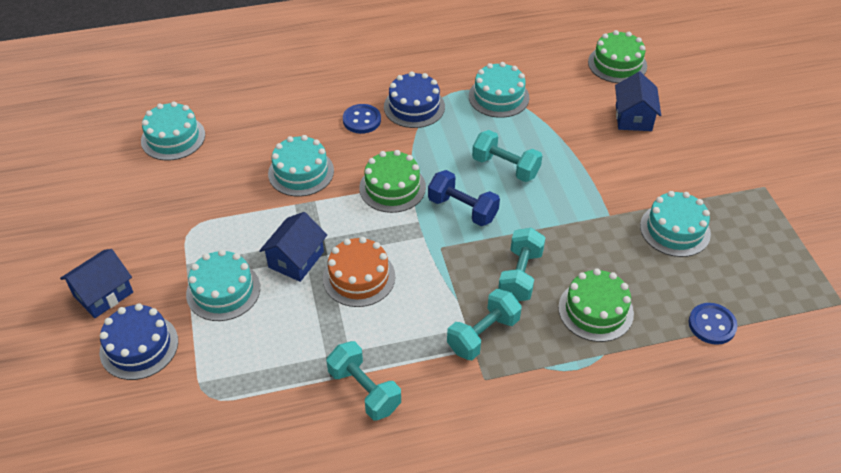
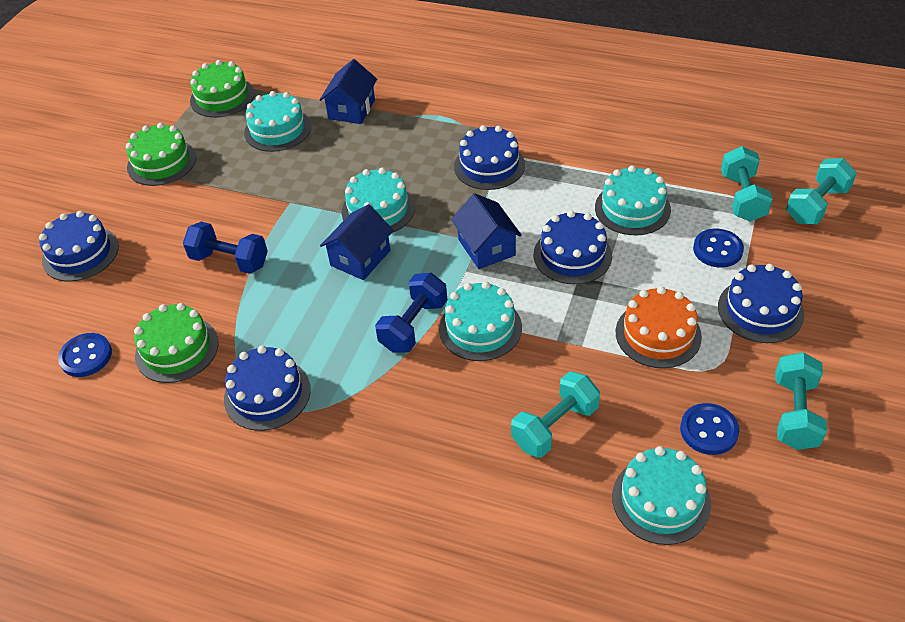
blue button: [343,104,381,134] [689,303,738,345] = 2 -> [58,333,112,377] [680,403,739,455] [693,229,744,268] = 3
blue cake: [100,303,178,380] [384,71,445,128] = 2 -> [39,211,119,281] [224,345,311,431] [454,125,525,190] [534,211,612,284] [718,264,804,343] = 5
blue dumbbell: [428,170,500,226] = 1 -> [183,222,268,274] [375,273,447,352] = 2

